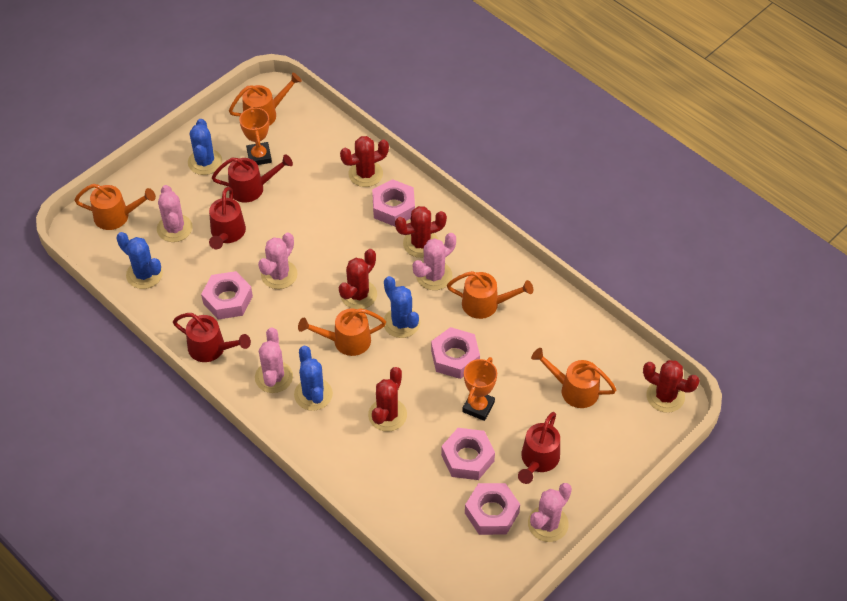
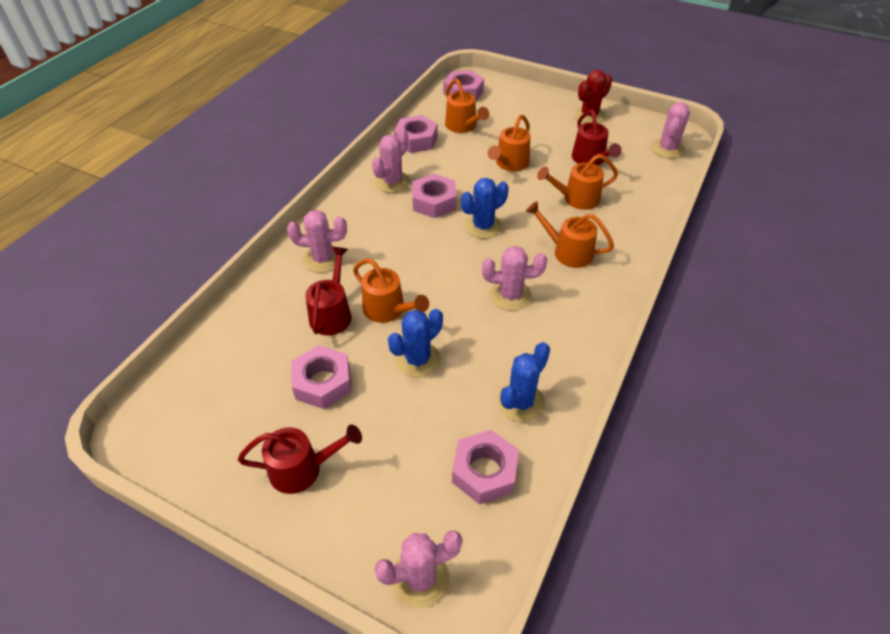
blue cactus: [116,232,163,289] [188,119,222,175] [294,346,333,411] [384,276,420,338] = 4 -> [388,309,443,378] [461,178,509,239] [497,342,550,422] = 3
orange trophy: [239,106,272,165] [462,357,497,421] = 2 -> none = 0
red cactus: [339,249,377,309] [340,136,389,187] [368,367,407,432] [395,206,447,258] [643,360,700,413] = 5 -> [574,70,612,123] = 1
red watering can: [173,313,251,362] [209,187,246,249] [212,154,293,202] [518,412,560,484] = 4 -> [238,425,362,494] [305,247,351,335] [572,110,622,166] = 3

